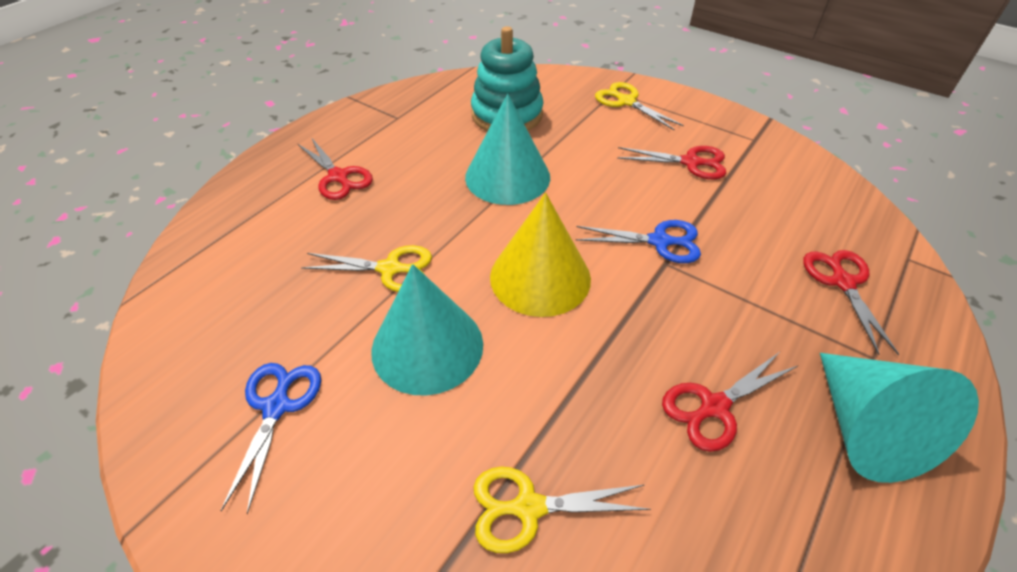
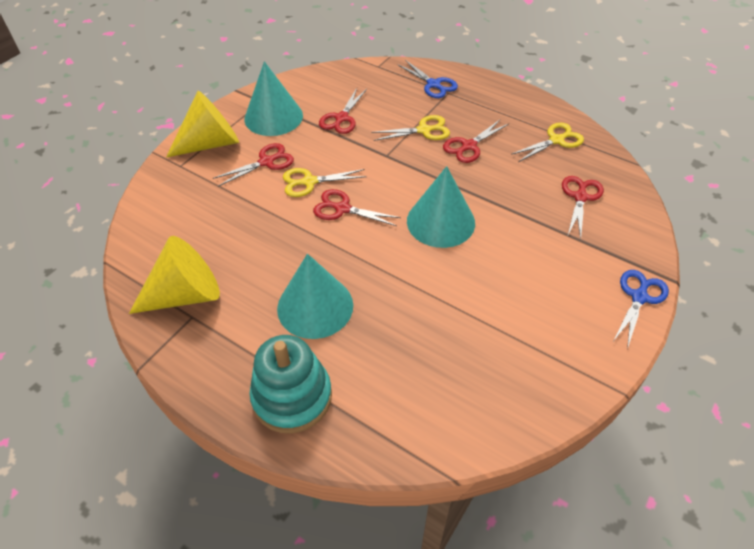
red scissors: [298,137,373,200] [617,146,726,179] [662,352,798,452] [803,250,899,355] = 4 -> [213,143,294,187] [313,189,401,226] [319,88,367,134] [443,120,509,163] [562,176,604,239] = 5
yellow cone: [490,193,591,317] = 1 -> [129,236,220,314] [166,91,239,158] = 2

